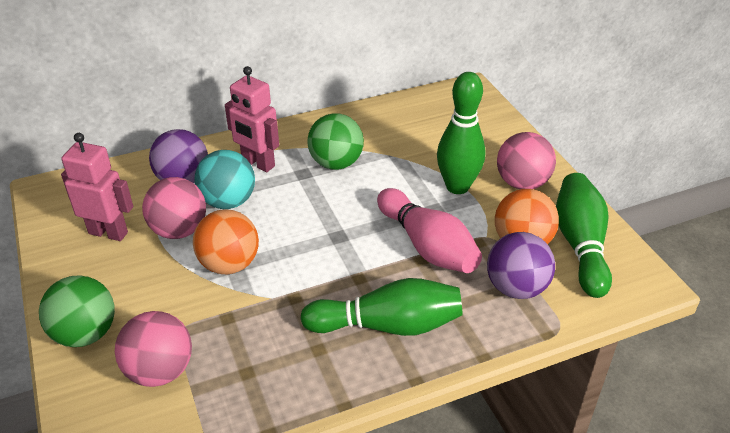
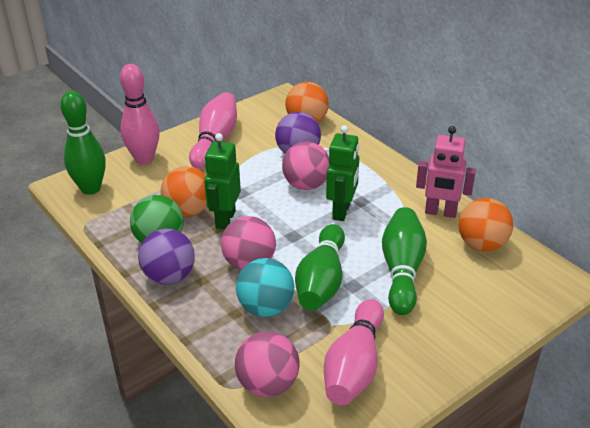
green ball: [39,275,115,347] [308,113,364,170] = 2 -> [130,195,184,243] = 1
green robot: none = 0 -> [204,133,241,229] [326,125,359,221] = 2
orange ball: [193,209,259,274] [495,189,559,244] = 2 -> [161,166,207,217] [285,82,329,122] [458,198,513,252] = 3
pink bowling pin: [377,188,482,273] = 1 -> [120,64,160,164] [189,92,237,169] [324,299,384,405] = 3
pink robot: [61,133,133,241] [225,66,279,172] = 2 -> [416,126,476,218] = 1

